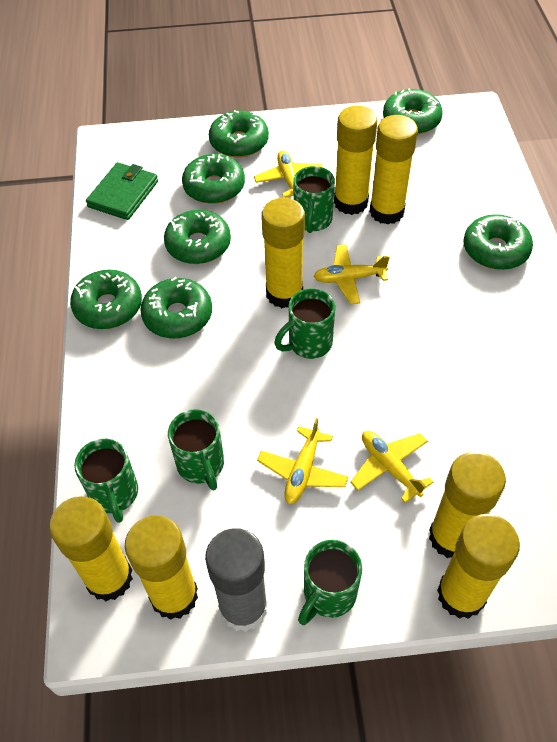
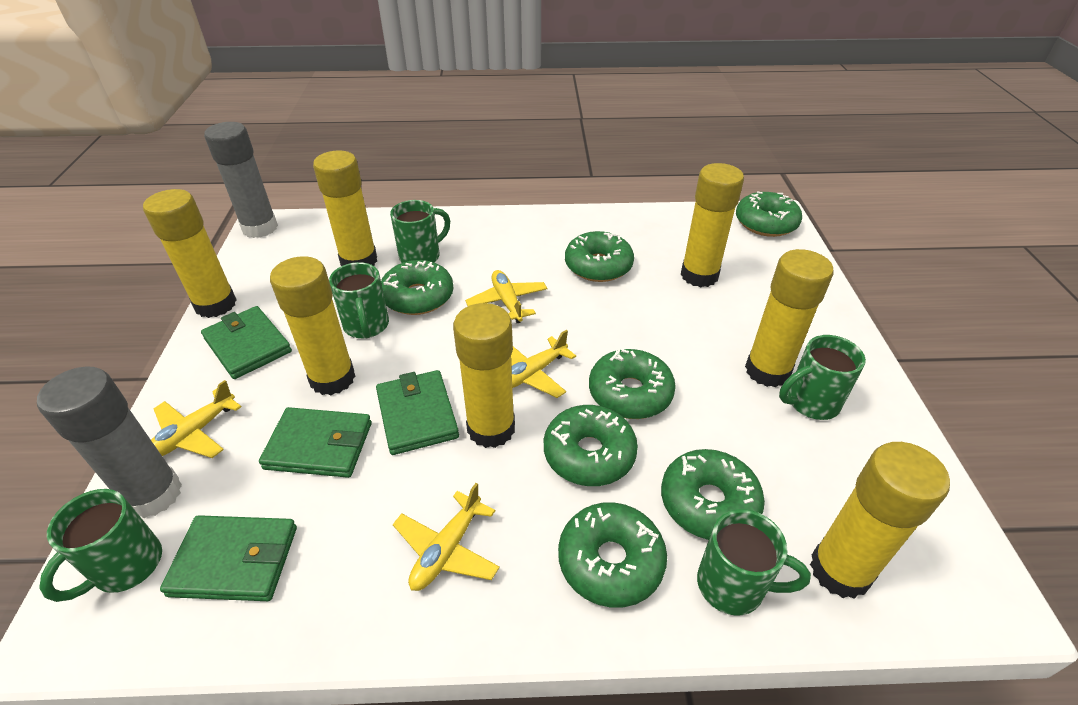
green wallet: [86,162,158,220] = 1 -> [160,515,297,601] [201,306,292,379] [259,407,372,478] [376,370,459,455] = 4
grey glue stick: [205,528,268,632] = 1 -> [37,366,182,518] [204,122,278,238] = 2

